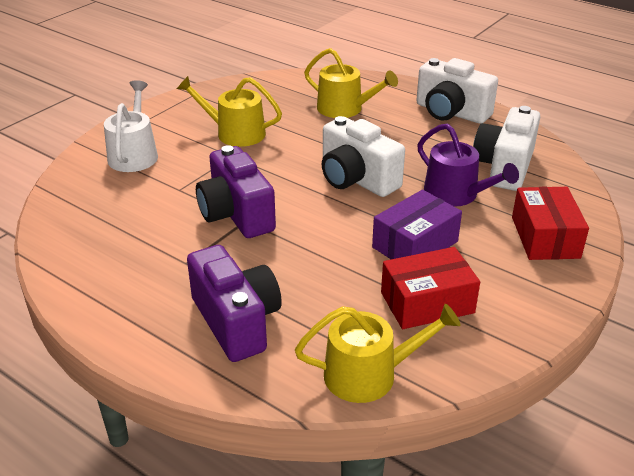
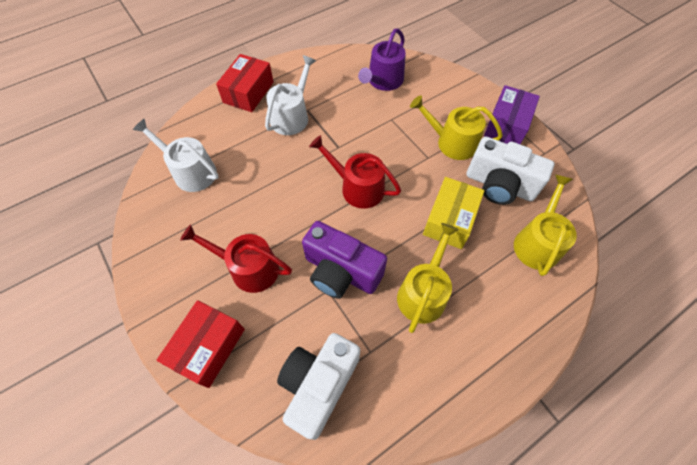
purple camera: [187,245,282,362] [196,145,276,238] = 2 -> [302,221,387,299] = 1
red watering can: none = 0 -> [180,224,292,293] [309,135,401,209] = 2
white camera: [322,116,405,197] [416,58,498,124] [473,106,540,191] = 3 -> [277,333,360,440] [467,136,554,205] = 2
white watering can: [104,80,158,172] = 1 -> [133,119,219,192] [265,55,316,135] = 2
yellow box: none = 0 -> [423,177,485,249] = 1

